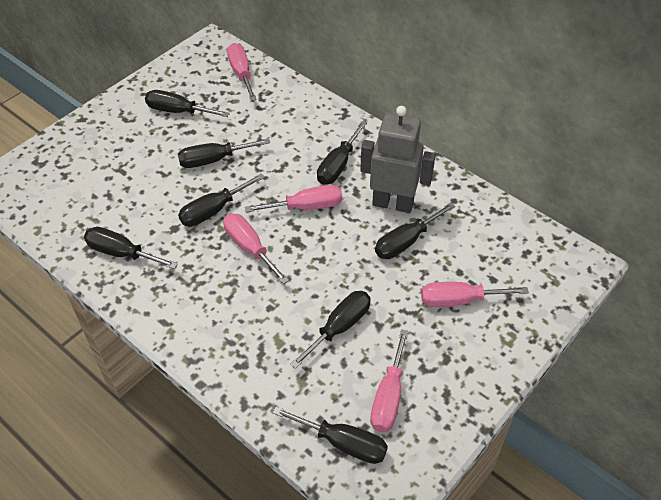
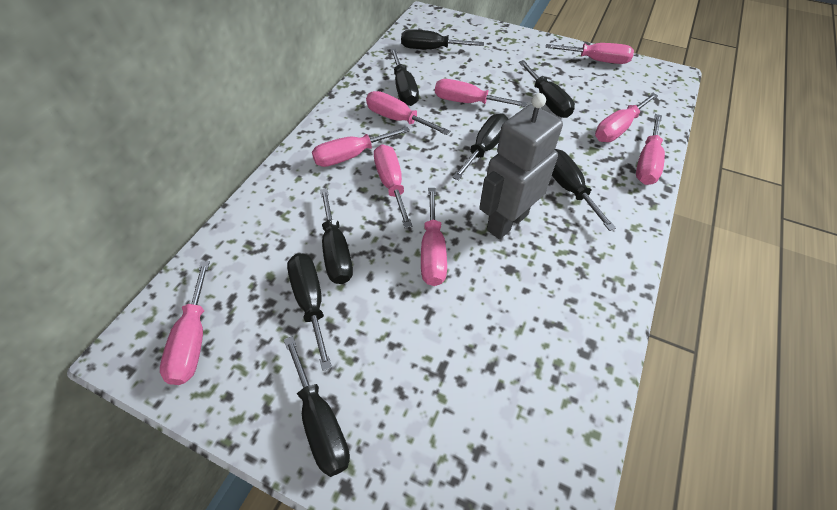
pink screwdriver: [223,214,289,284] [227,43,257,101] [245,185,342,212] [370,329,409,432] [421,282,529,307] = 5 -> [160,261,210,385] [312,127,410,167] [366,91,450,135] [374,144,412,228] [421,188,447,286] [435,79,527,107] [546,43,634,64] [595,93,658,142] [636,114,665,185] = 9

